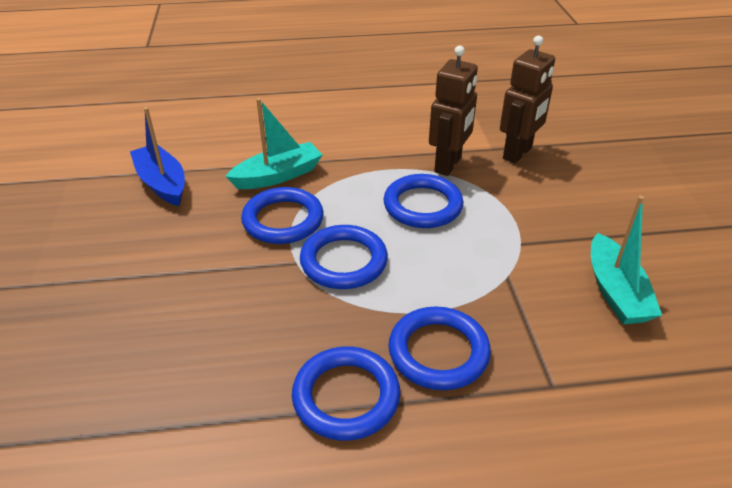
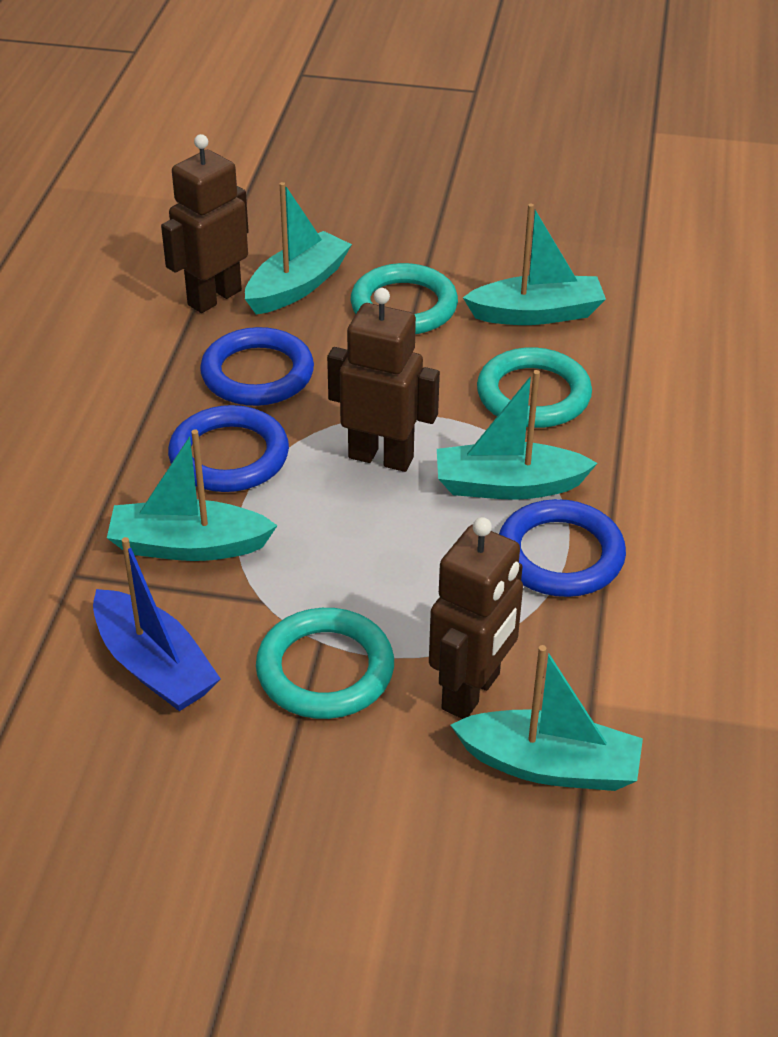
blue ring: [241,187,324,244] [292,346,400,441] [300,225,388,289] [384,174,463,228] [388,306,491,390] = 5 -> [168,405,289,492] [200,327,314,406] [499,499,626,597] = 3
brown robot: [429,45,478,176] [500,35,555,163] = 2 -> [161,134,249,313] [327,288,440,472] [429,517,523,719] = 3
turquoise boat: [225,98,322,189] [591,196,662,324] = 2 -> [107,430,278,561] [245,182,352,314] [437,370,597,500] [450,645,643,791] [463,204,606,325] = 5
turquoise ring: none = 0 -> [256,608,394,719] [351,263,458,334] [477,347,592,428] = 3

